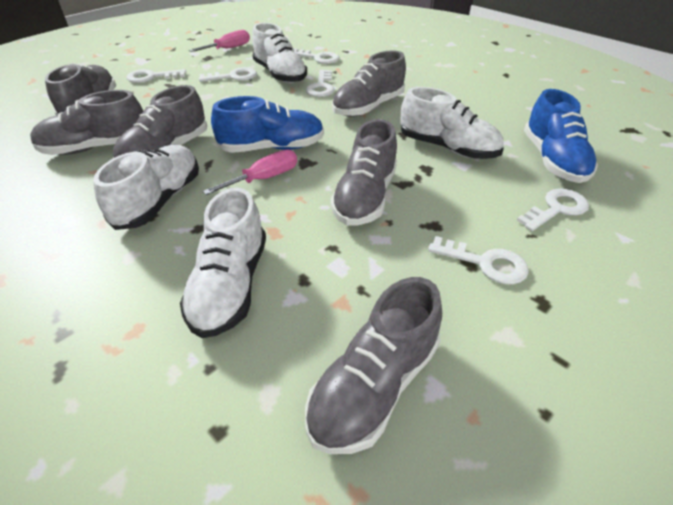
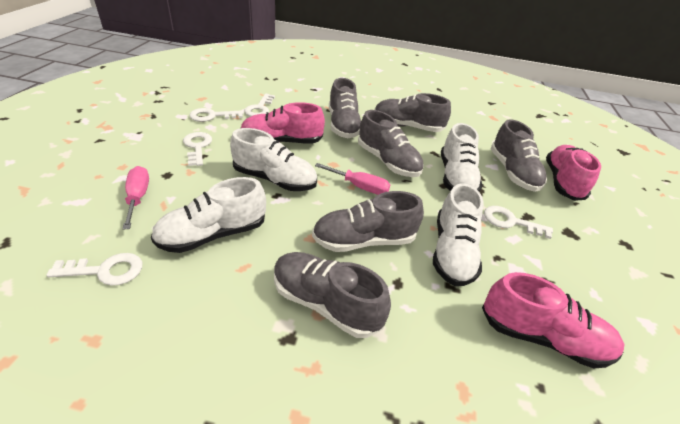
blue shoe: [211,96,324,153] [524,89,598,183] = 2 -> none = 0
pink shoe: none = 0 -> [241,102,325,143] [482,272,624,368] [546,145,601,201] = 3
white key: [126,69,186,83] [199,67,257,82] [294,49,340,64] [306,70,335,97] [428,236,529,284] [516,189,589,231] = 6 -> [46,253,142,286] [183,132,212,166] [189,108,244,122] [244,94,275,117] [484,206,553,239] = 5

